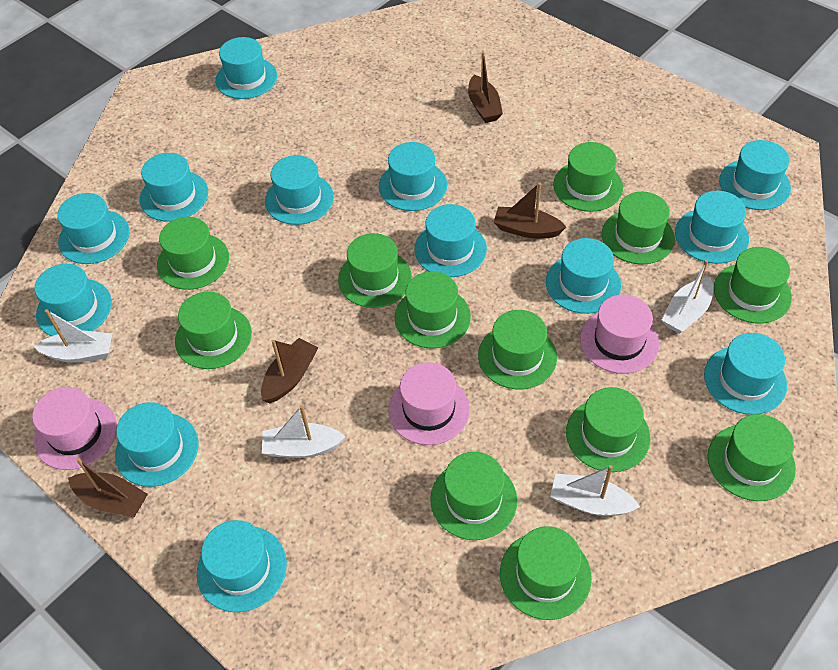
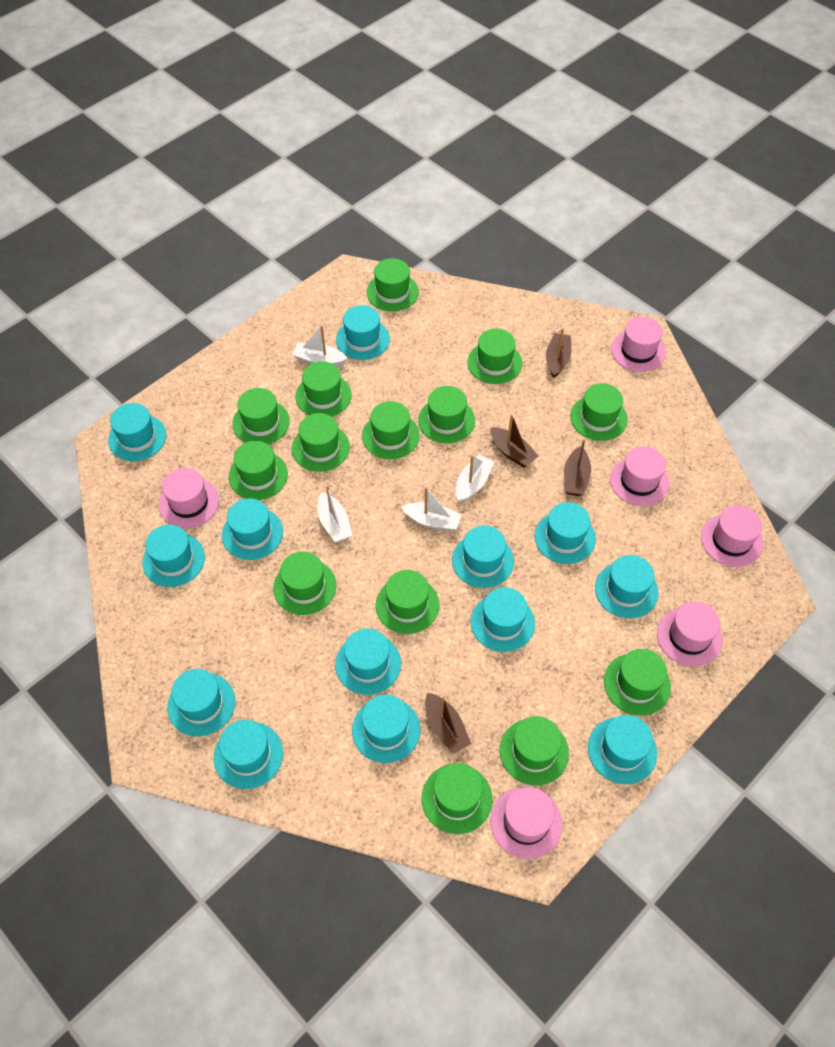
green hat: [157,217,229,290] [175,291,252,369] [338,233,412,308] [395,271,471,349] [430,452,517,540] [478,310,557,389] [500,526,592,620] [553,142,623,212] [566,387,650,472] [602,192,675,265] [708,414,796,501] [714,247,792,324] = 12 -> [229,441,288,500] [232,388,290,444] [273,552,336,615] [292,413,350,472] [296,361,352,417] [362,401,420,459] [366,258,419,311] [376,570,439,634] [418,386,475,443] [422,763,492,834] [467,329,522,384] [500,716,569,786] [570,383,628,441] [604,649,671,716] = 14
pink hat: [32,387,117,470] [388,362,470,445] [580,295,659,374] = 3 -> [159,468,219,528] [491,787,562,859] [610,446,669,506] [611,317,666,372] [657,601,722,667] [701,505,763,567] = 6

